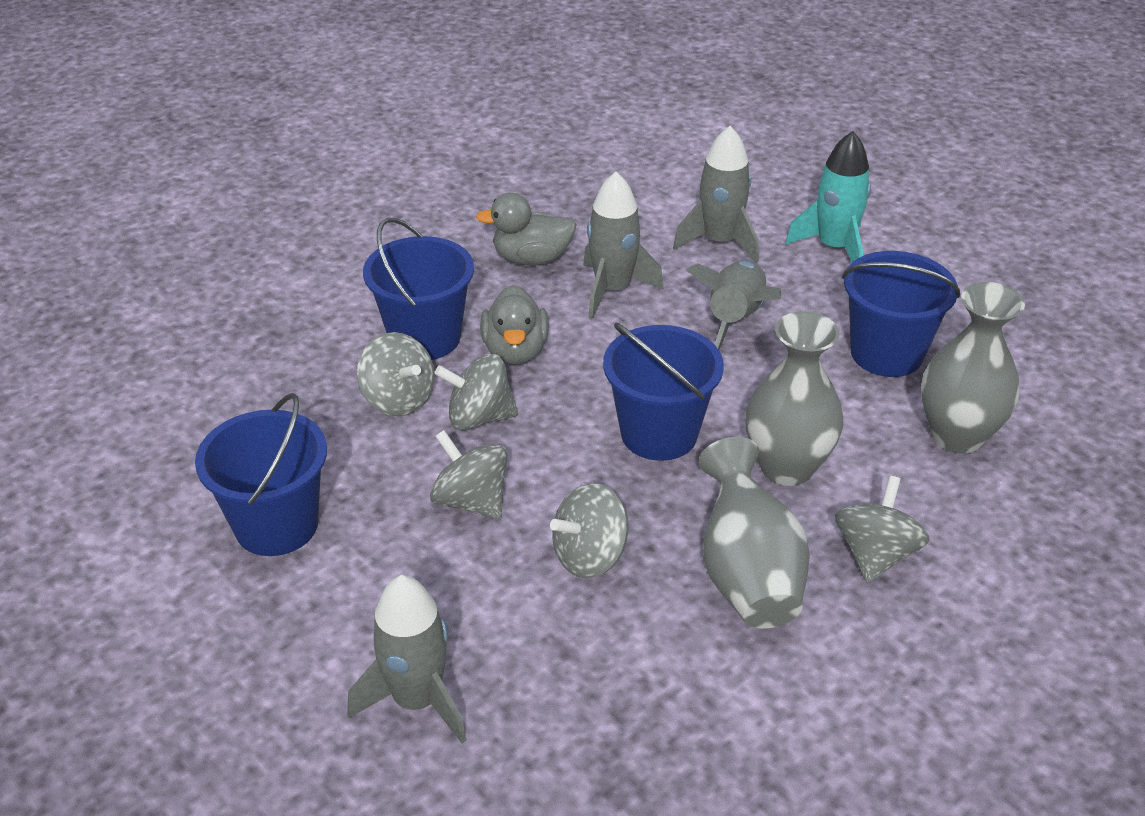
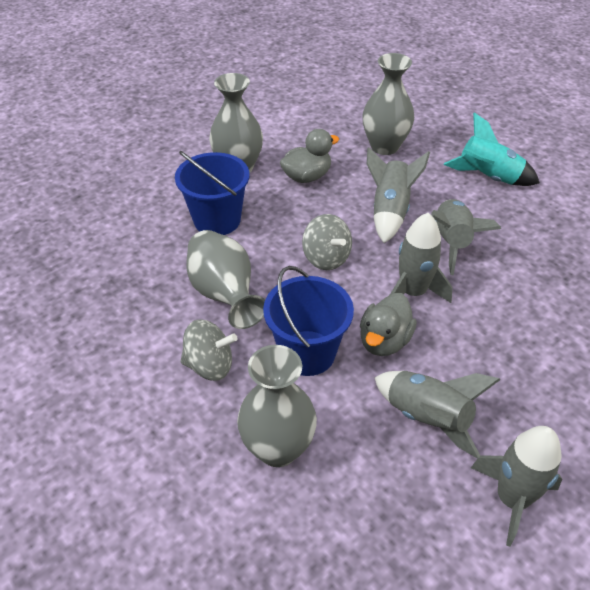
blue bucket: [195,393,327,556] [363,218,474,360] [603,323,724,461] [842,251,960,377] = 4 -> [175,151,249,235] [263,266,354,376] = 2
grey rocket: [347,575,467,744] [583,172,664,319] [673,126,759,263] [686,260,781,350] = 4 -> [367,147,430,243] [375,371,500,459] [390,213,452,303] [432,199,501,275] [471,426,562,547] = 5
grey spinning top: [357,332,435,416] [430,430,508,520] [435,354,518,431] [550,483,629,579] [835,476,930,583] = 5 -> [180,319,238,381] [302,214,352,270] = 2
grey vase: [699,437,810,629] [746,311,844,486] [921,282,1025,454] = 3 -> [186,230,265,329] [209,73,263,174] [237,345,317,467] [362,53,414,155] = 4

